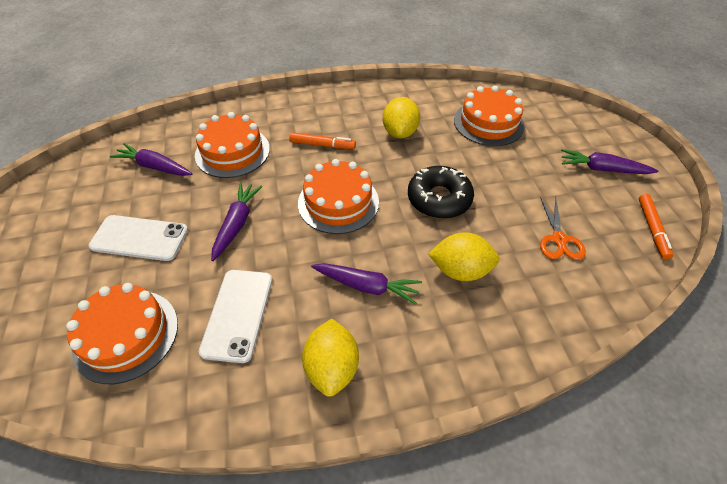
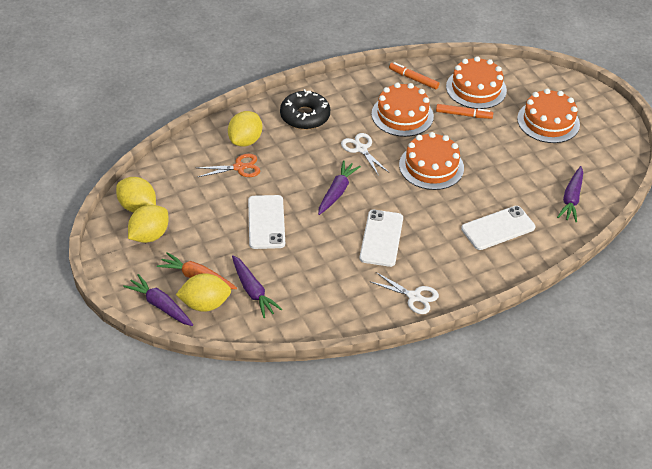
orange carrot: none = 0 -> [157,252,237,289] = 1
white phone: [88,215,188,261] [199,270,272,363] = 2 -> [248,195,285,249] [360,210,403,267] [461,206,535,250] = 3
white scissors: none = 0 -> [341,133,388,176] [369,272,439,314] = 2
yellow lemon: [302,319,359,397] [383,97,420,138] [428,232,500,281] = 3 -> [116,177,156,213] [128,205,168,243] [176,273,231,312] [228,111,262,147] = 4

